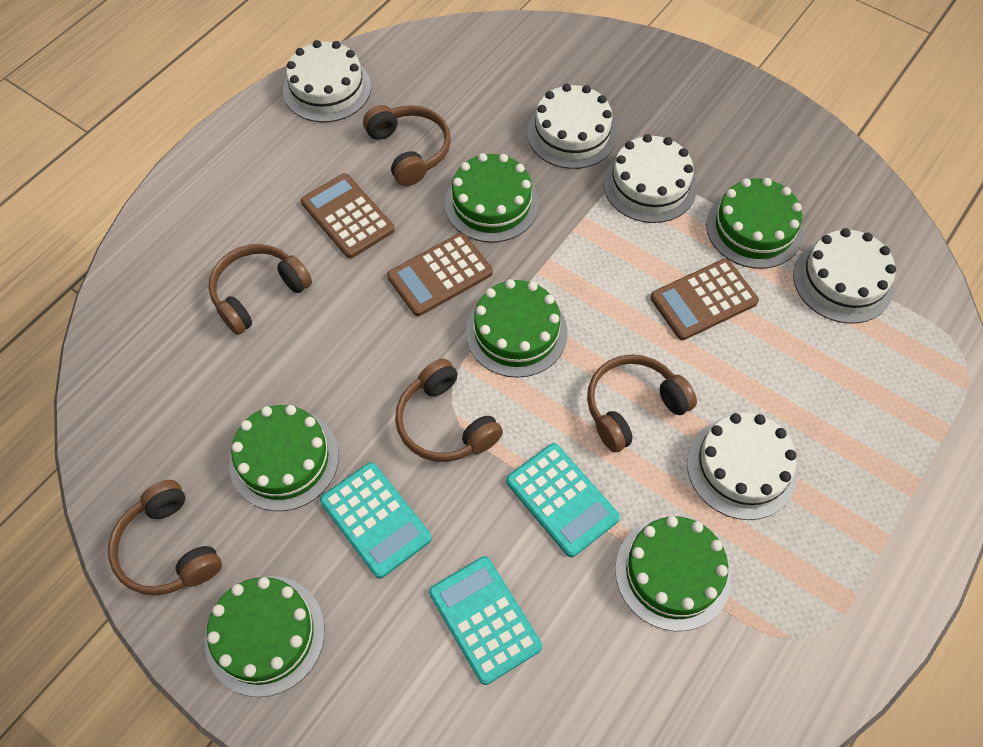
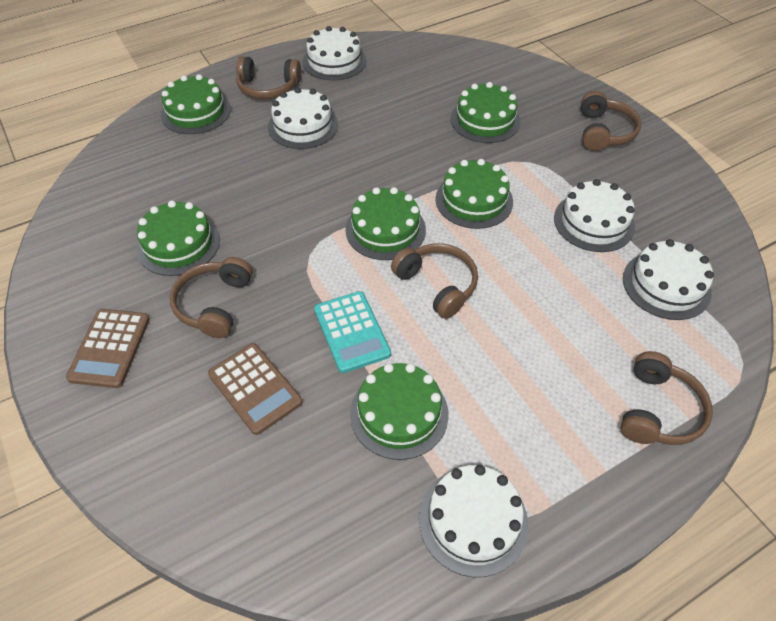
brown calculator: [301,173,395,258] [387,233,493,316] [650,259,759,340] = 3 -> [66,309,150,388] [208,343,302,435] = 2
turquoise calculator: [320,462,432,579] [429,556,542,685] [506,443,620,557] = 3 -> [314,291,391,373] = 1

